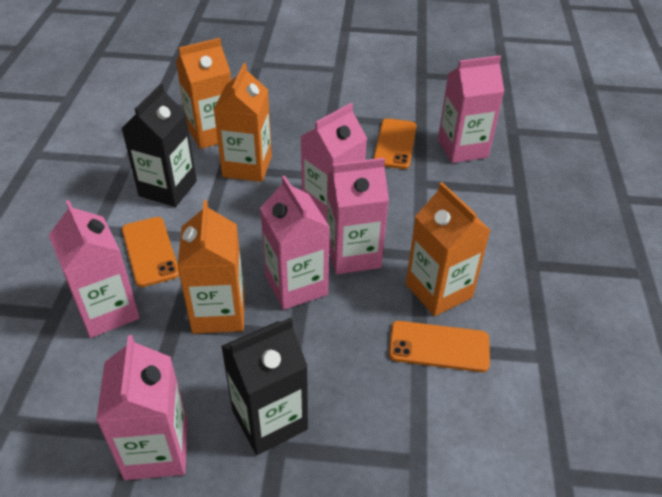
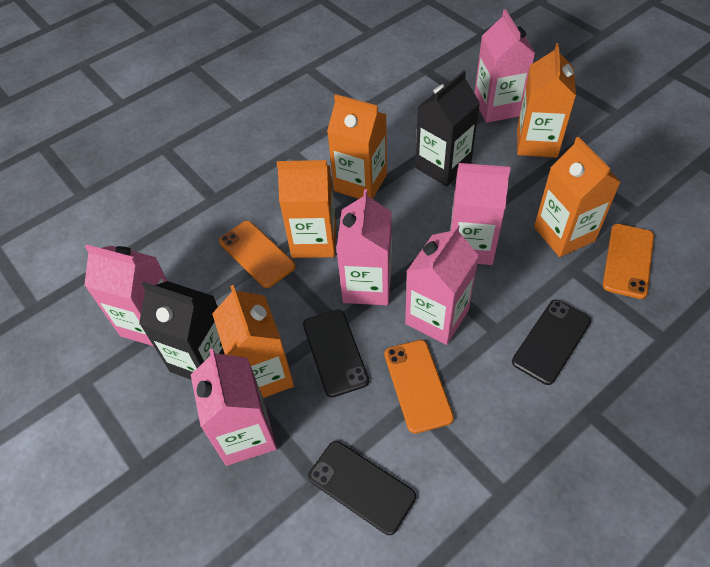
black phone: none = 0 -> [303,309,369,398] [308,441,416,535] [512,300,591,385] = 3
orange carton: [176,38,231,149] [177,200,244,334] [214,63,272,182] [406,182,491,316] = 4 -> [212,285,294,398] [277,160,336,258] [327,94,387,199] [517,43,576,158] [534,136,620,257] = 5

